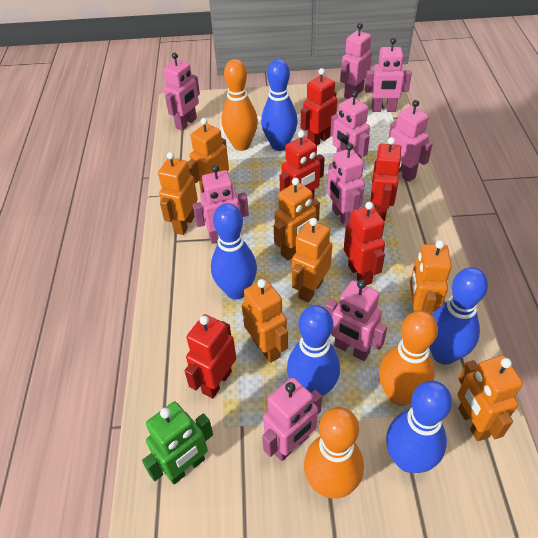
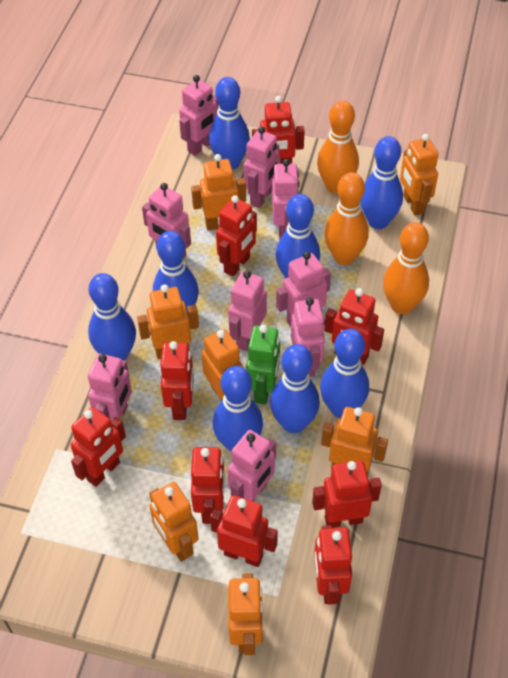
blue bowling pin: [211,203,257,300] [261,59,298,151] [287,305,340,396] [386,381,452,473] [429,267,488,365] = 5 -> [88,273,136,361] [153,231,199,313] [209,77,250,170] [213,366,263,452] [270,344,320,433] [276,194,320,278] [320,329,369,418] [360,136,403,229] = 8
red robot: [185,314,236,399] [279,130,325,200] [301,68,337,146] [344,202,385,285] [370,137,402,221] = 5 -> [71,407,126,487] [160,341,194,420] [191,447,225,524] [210,495,278,567] [216,195,257,277] [252,96,305,164] [312,460,382,528] [314,525,352,604] [324,288,384,365] = 9

